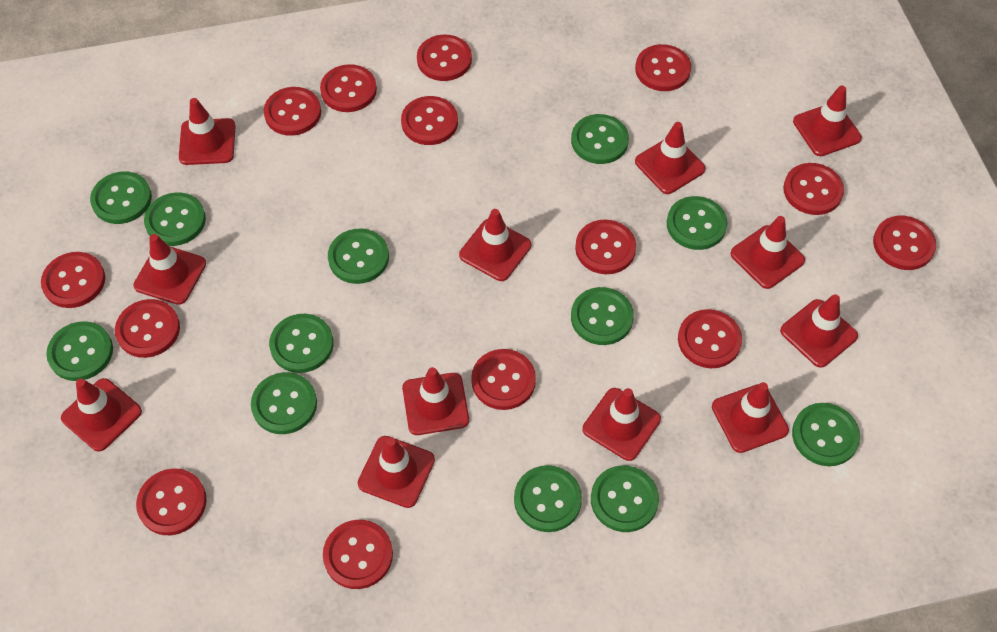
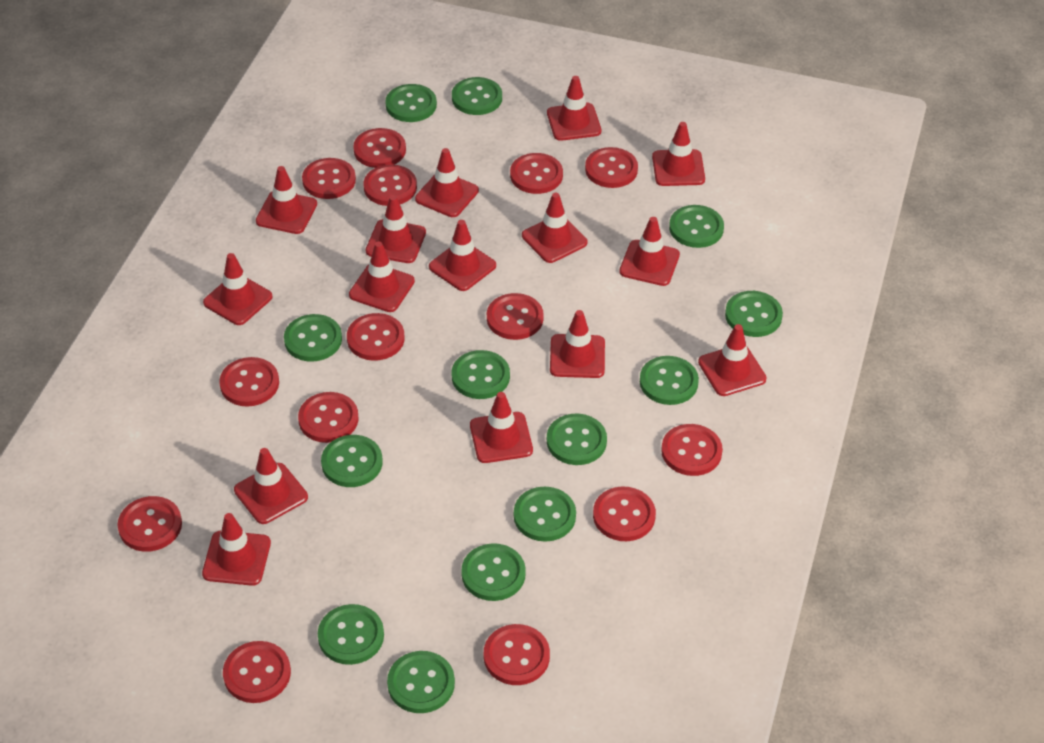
green button: [46,321,113,381] [90,171,152,224] [144,192,206,246] [251,372,317,434] [269,314,334,373] [328,229,389,284] [514,465,582,532] [571,114,629,164] [571,287,634,345] [591,466,659,532] [667,196,727,250] [792,403,860,466] = 12 -> [284,314,342,362] [318,604,384,665] [321,435,383,487] [386,84,437,122] [387,651,455,713] [451,350,510,399] [452,77,502,115] [461,543,526,601] [514,487,576,542] [547,414,607,465] [640,356,699,405] [669,205,724,248] [725,291,783,337] = 13
red traffic cone: [61,378,142,452] [133,234,206,305] [179,98,236,165] [358,436,435,508] [402,367,469,435] [459,209,531,281] [583,388,661,461] [635,122,706,194] [712,382,789,453] [730,216,805,289] [780,294,858,368] [793,85,862,156] = 12 -> [202,513,271,586] [203,253,273,325] [234,448,308,524] [256,166,317,234] [349,241,415,312] [366,195,426,263] [415,148,479,217] [429,220,496,291] [470,392,533,463] [522,193,587,263] [547,76,601,141] [550,310,605,378] [619,217,680,286] [652,122,705,186] [698,324,767,396] = 15

